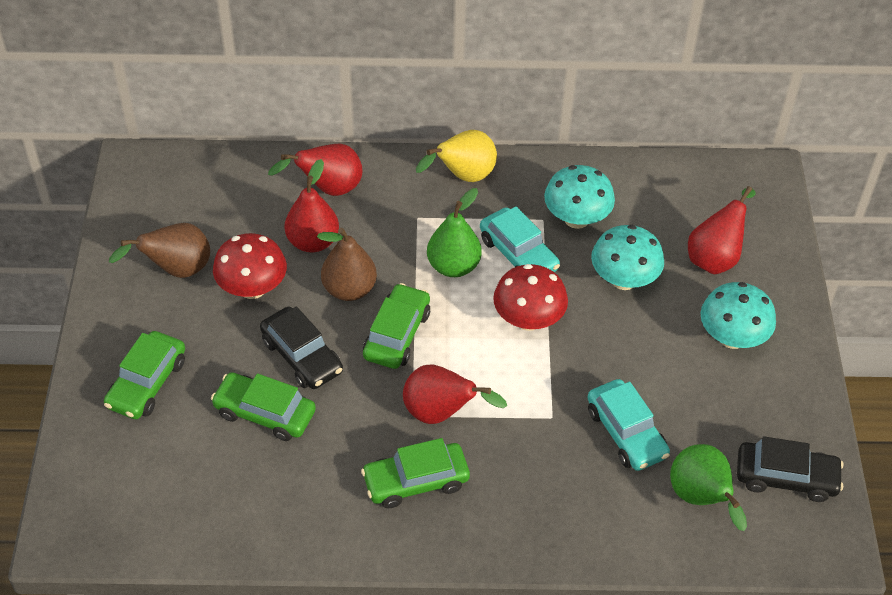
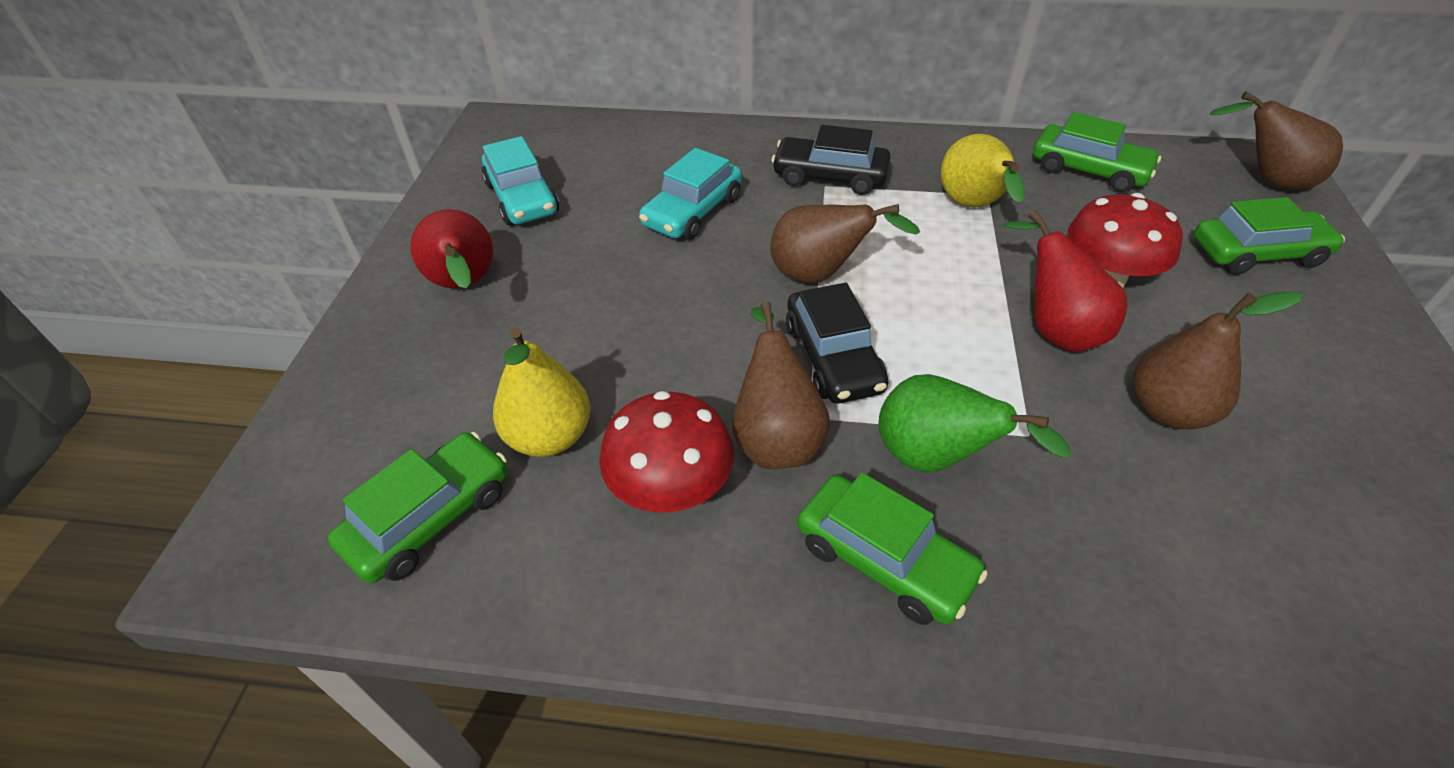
brown pear: [109,223,210,278] [317,228,377,301] = 2 -> [732,301,830,469] [770,204,920,283] [1133,291,1303,429] [1210,91,1343,190] = 4
green pear: [427,188,482,277] [670,444,747,531] = 2 -> [879,374,1072,472] = 1
red pear: [268,144,362,196] [284,159,339,253] [403,365,507,424] [688,186,755,274] = 4 -> [411,209,493,288] [1003,210,1127,352] = 2
turquoise mushroom: [544,165,615,229] [591,225,664,290] [701,282,776,349] = 3 -> none = 0
yellow pear: [416,130,497,182] = 1 -> [493,327,590,457] [941,134,1025,207] = 2

